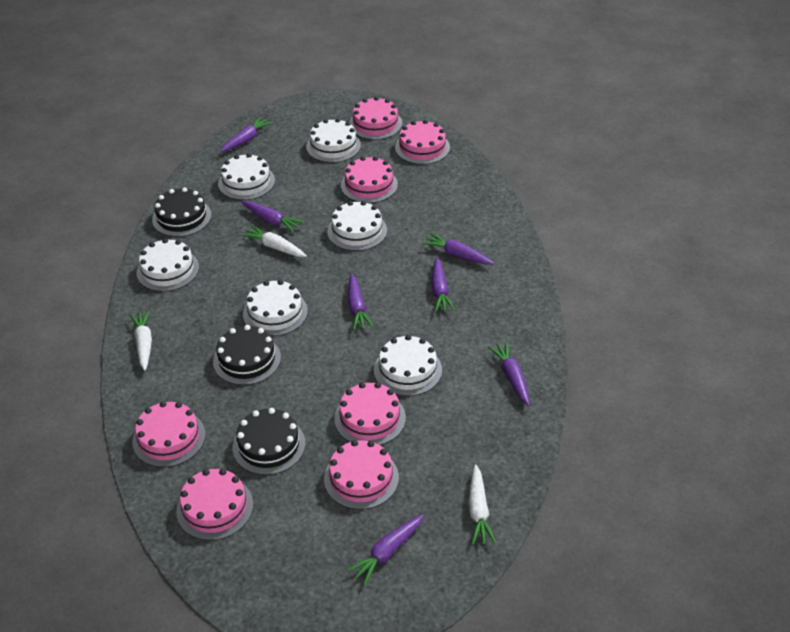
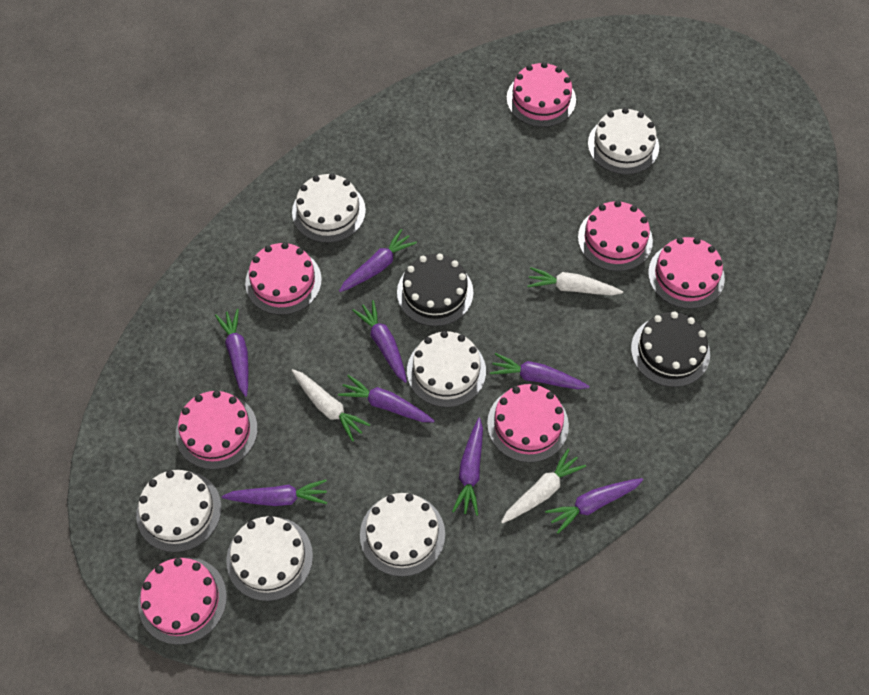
black cake: [152,187,211,237] [213,325,281,385] [233,408,306,475] = 3 -> [397,254,474,326] [631,311,710,387] = 2
purple carrot: [220,117,273,152] [241,201,304,233] [347,515,424,585] [348,273,373,330] [422,233,494,264] [431,257,455,312] [488,342,530,406] = 7 -> [215,309,248,397] [222,479,327,506] [338,375,435,422] [339,229,417,292] [352,300,407,383] [452,418,483,516] [490,353,589,389] [545,478,643,534] = 8

